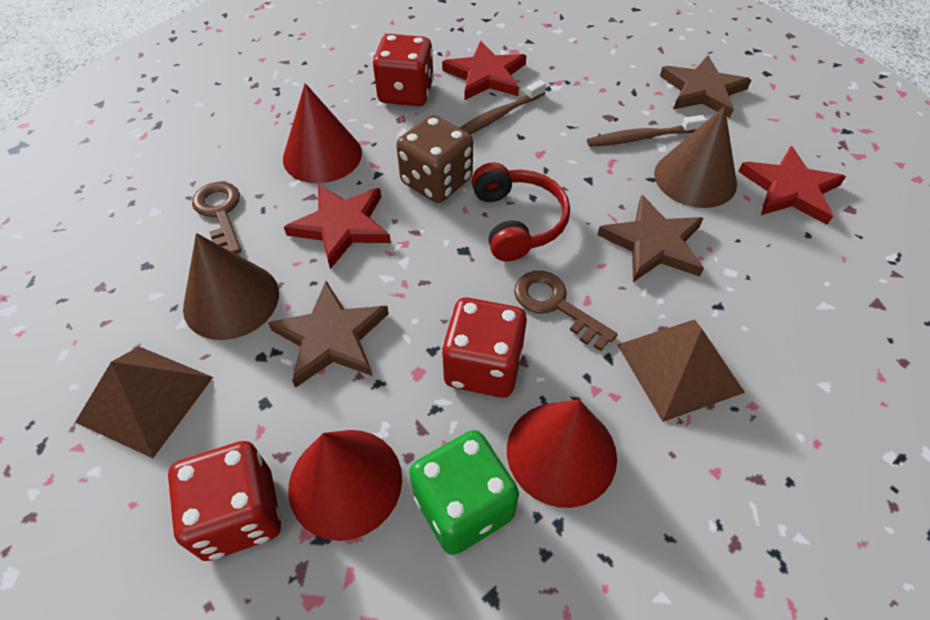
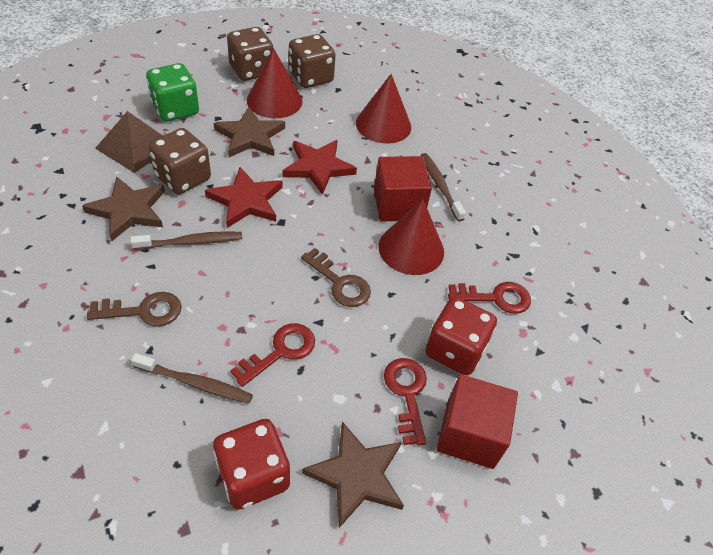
brown cone: [183,233,279,340] [654,106,737,208] = 2 -> none = 0
brown dice: [396,115,473,203] = 1 -> [149,128,211,194] [227,27,273,81] [289,34,336,88] = 3
brown pyramid: [75,347,213,458] [617,319,745,422] = 2 -> [95,111,163,173] = 1
brown toothbrush: [460,80,546,134] [587,115,707,147] = 2 -> [130,231,242,250] [131,353,253,404] [420,153,466,221] = 3
red cube: none = 0 -> [374,156,432,222] [437,374,518,469] = 2
red dice: [168,441,281,561] [373,34,434,106] [442,297,527,398] = 3 -> [213,419,290,510] [426,297,497,376] = 2
red headphones: [472,162,570,261] = 1 -> none = 0
red key: none = 0 -> [230,323,315,387] [384,358,427,446] [448,282,531,314] = 3
red star: [284,184,391,269] [442,41,526,101] [738,146,846,225] = 3 -> [205,167,283,228] [282,140,357,195] = 2

